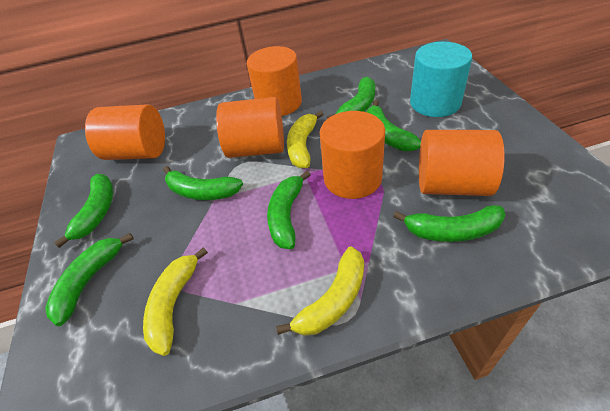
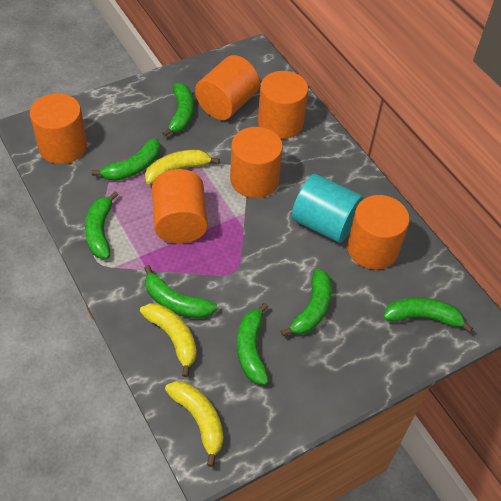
orange cylinder: [85,104,165,160] [216,97,284,158] [247,46,302,116] [320,111,385,199] [419,130,505,196] = 5 -> [30,93,87,164] [152,169,208,244] [195,55,260,120] [230,127,283,198] [258,71,308,139] [347,195,410,270] = 6

